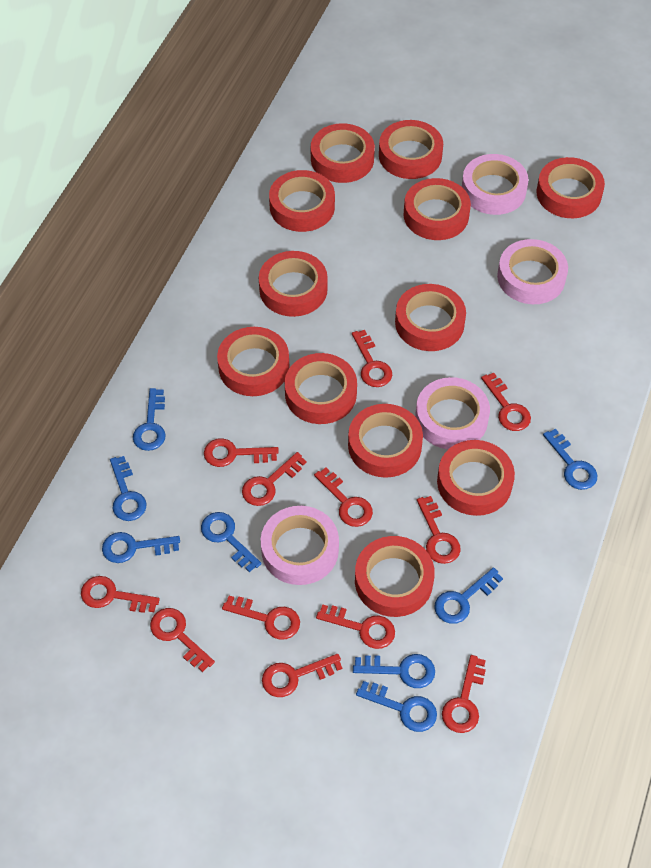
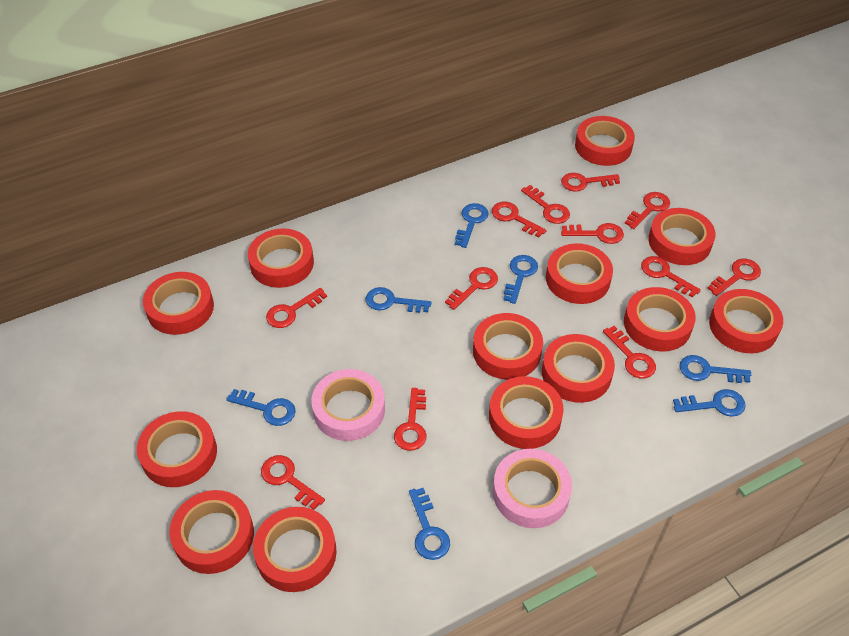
blue key: [102,532,180,563] [110,456,147,521] [133,388,166,451] [201,512,261,572] [353,654,435,688] [356,681,437,732] [434,567,503,624] [543,428,597,490] = 8 -> [226,389,296,426] [366,287,431,313] [409,488,450,560] [455,203,489,248] [504,255,538,304] [673,389,746,417] [680,355,751,383] = 7
pink tape: [261,506,339,585] [415,377,490,449] [462,154,529,215] [497,239,568,304] = 4 -> [311,369,385,441] [493,449,572,528] = 2
red tape: [217,327,289,396] [259,251,328,317] [269,170,335,232] [285,353,357,424] [311,123,375,183] [348,404,423,478] [355,536,435,617] [379,120,443,179] [395,284,466,351] [404,178,471,240] [437,440,515,516] [536,157,605,218] = 12 -> [137,411,217,487] [143,272,214,335] [169,490,254,574] [248,228,314,288] [253,507,337,592] [473,313,543,380] [489,376,563,449] [542,334,615,403] [546,243,613,304] [575,116,635,166] [624,287,696,351] [648,208,716,265] [709,289,783,353] = 13

